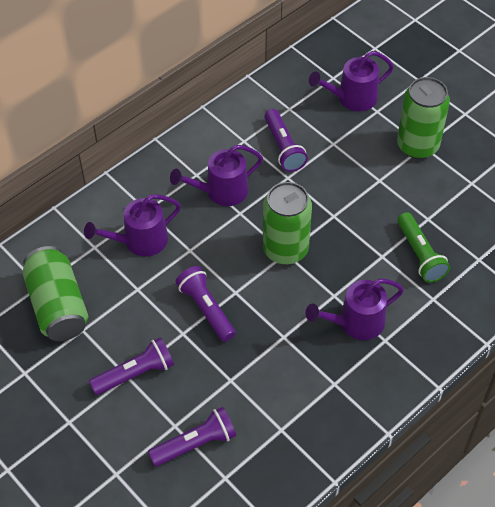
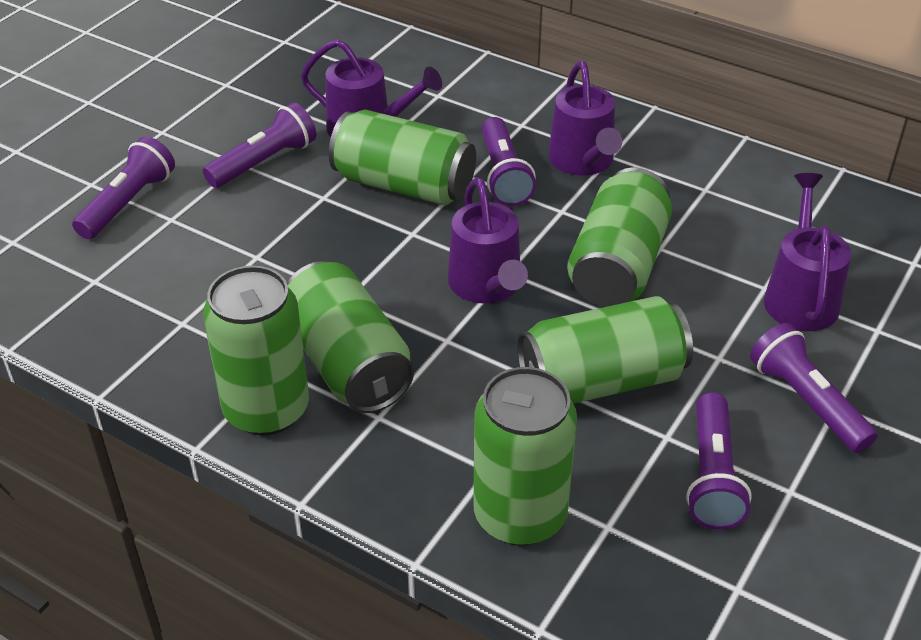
green can: [22,246,88,341] [263,182,312,265] [397,77,450,159] = 3 -> [203,266,309,436] [287,261,414,413] [329,109,476,206] [473,367,577,546] [517,296,693,404] [567,168,672,307] = 6
green flashlight: [397,212,450,283] = 1 -> none = 0
purple flashlight: [89,337,174,395] [148,407,236,467] [176,266,236,342] [265,109,308,172] = 4 -> [72,136,175,239] [203,102,317,188] [482,117,536,206] [686,392,752,529] [750,323,878,453] = 5

